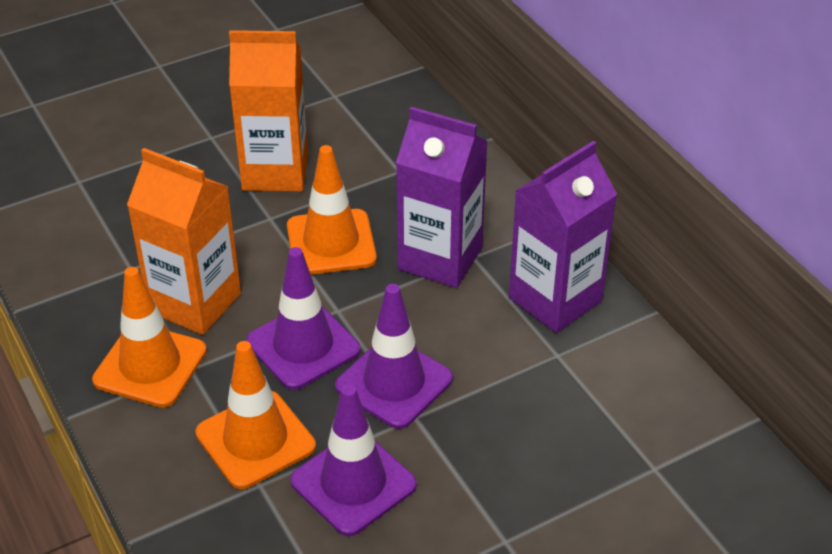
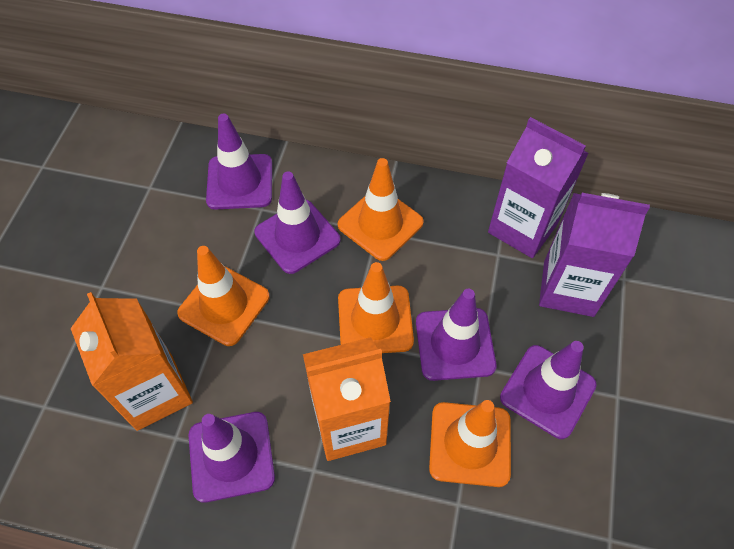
orange traffic cone: [92,267,207,408] [196,341,316,489] [287,145,377,275] = 3 -> [177,246,270,346] [338,158,424,261] [338,262,414,353] [429,400,511,487] = 4
purple traffic cone: [246,247,361,390] [290,384,417,536] [335,284,453,429] = 3 -> [189,412,275,503] [206,114,272,210] [254,172,341,274] [416,289,496,381] [500,341,597,439] = 5

